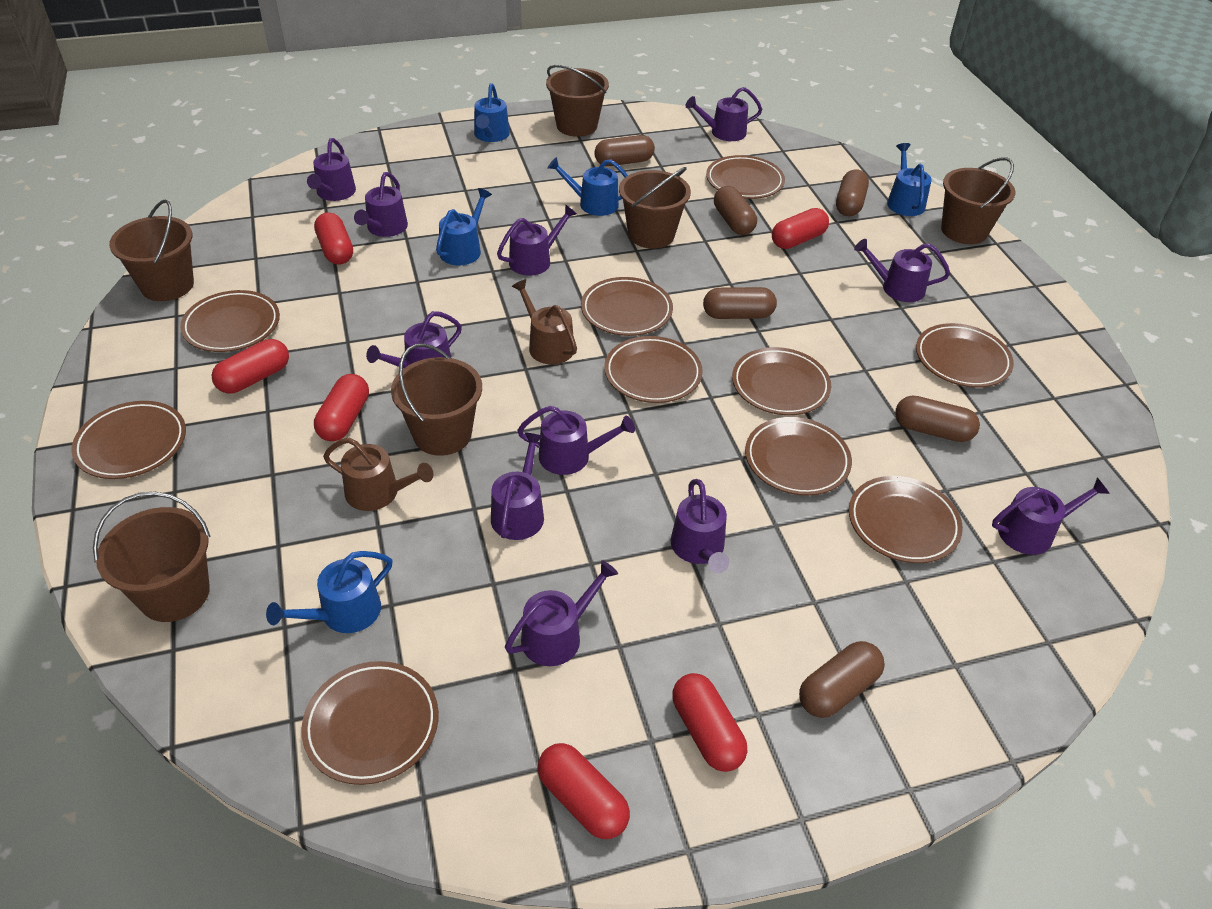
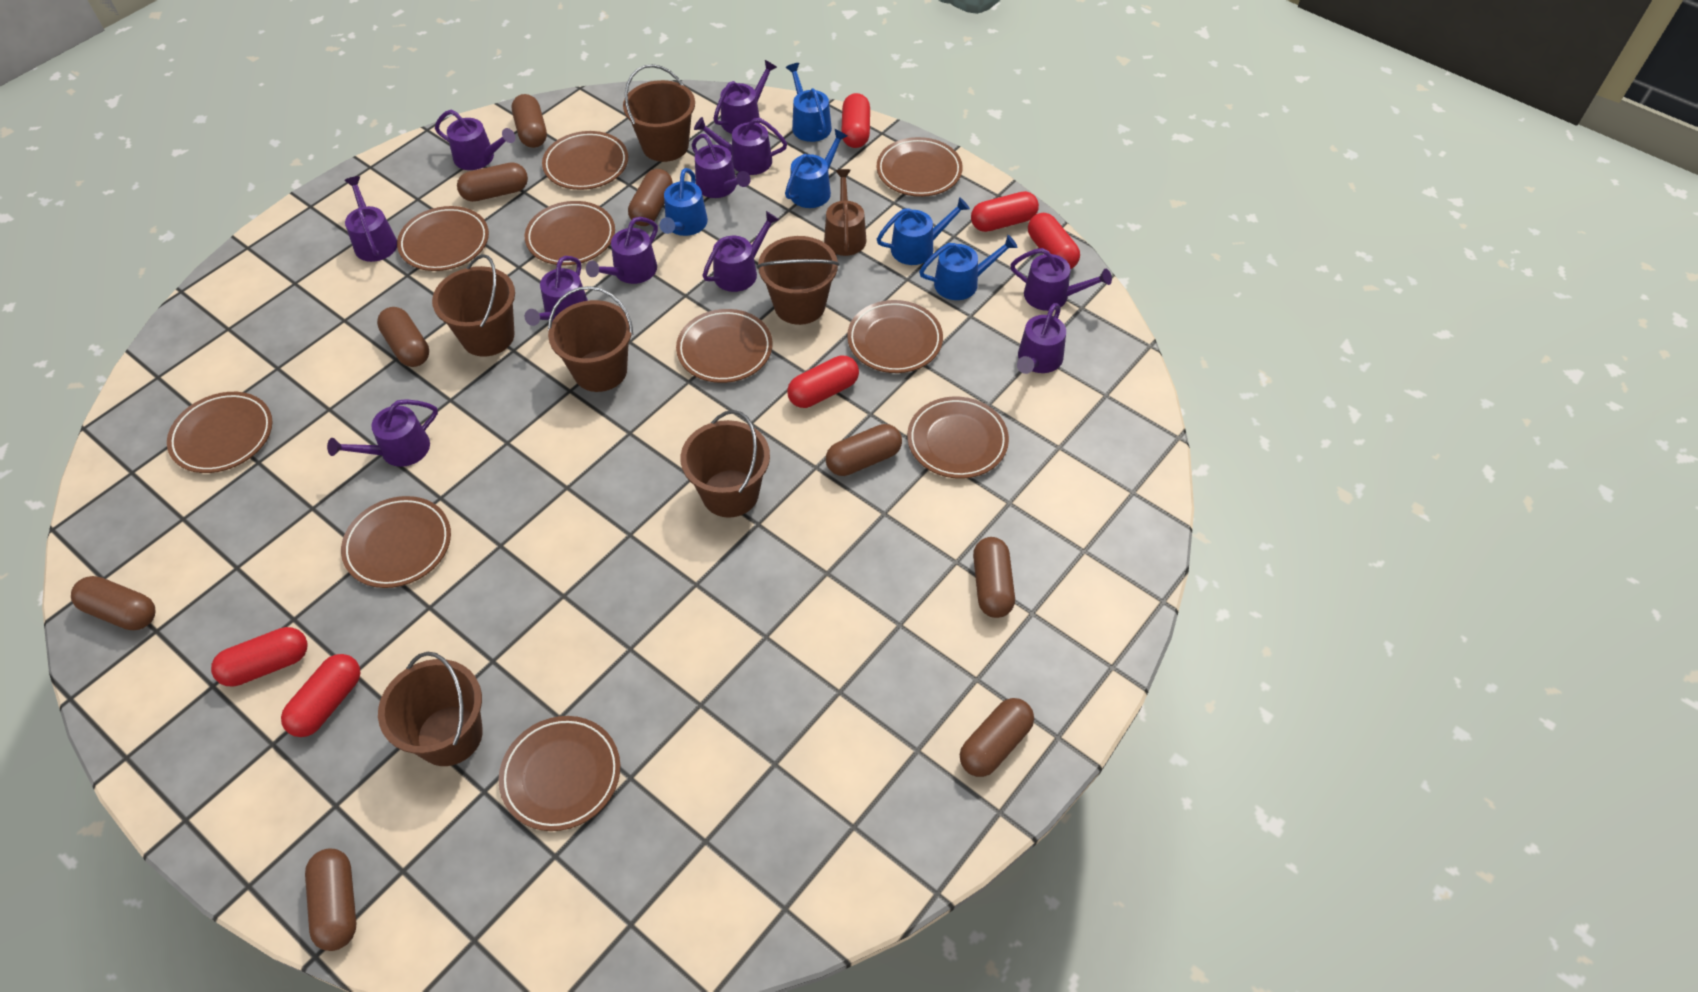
brown capsule: [594,135,655,166] [703,287,777,319] [714,186,757,235] [799,641,885,718] [836,169,869,216] [895,395,980,442] = 6 -> [71,576,155,630] [305,849,356,951] [377,307,429,367] [457,162,528,202] [512,94,547,148] [628,169,673,226] [826,424,902,476] [960,698,1034,777] [973,537,1015,618] = 9
brown watering can: [323,438,433,511] [512,279,577,365] = 2 -> [824,169,866,256] = 1

